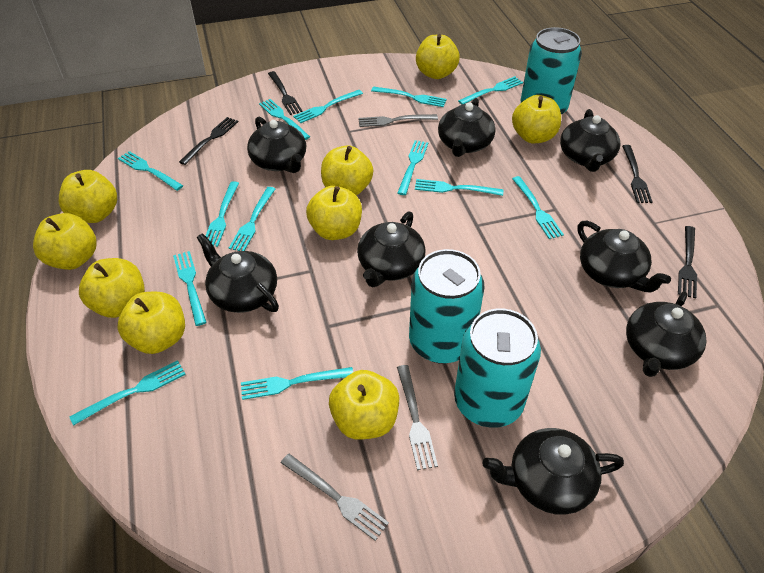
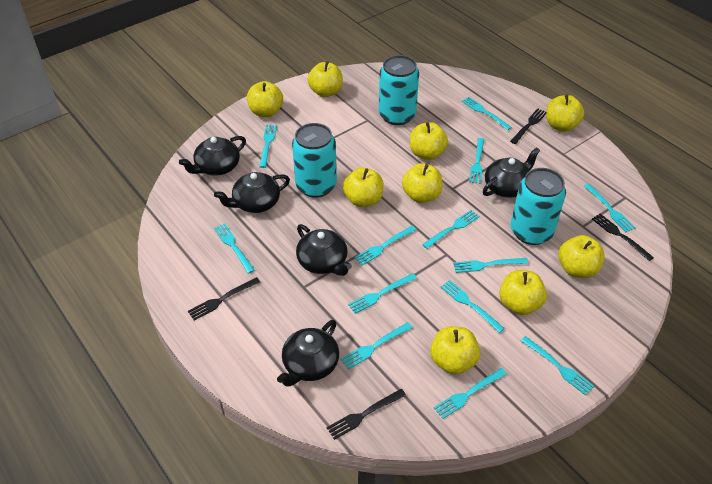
black teapot: [197,233,279,313] [247,117,306,173] [357,212,426,287] [438,98,495,157] [482,428,624,515] [560,109,620,172] [577,221,671,293] [626,291,706,377] = 8 -> [179,136,246,176] [214,172,290,213] [277,320,339,387] [296,224,352,276] [483,147,540,198] = 5
grey fork: [281,454,389,541] [358,114,438,127] [397,365,438,470] = 3 -> none = 0

